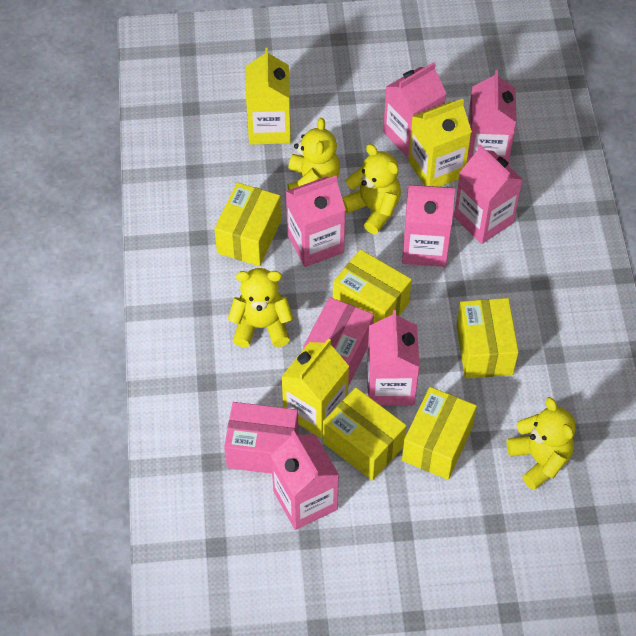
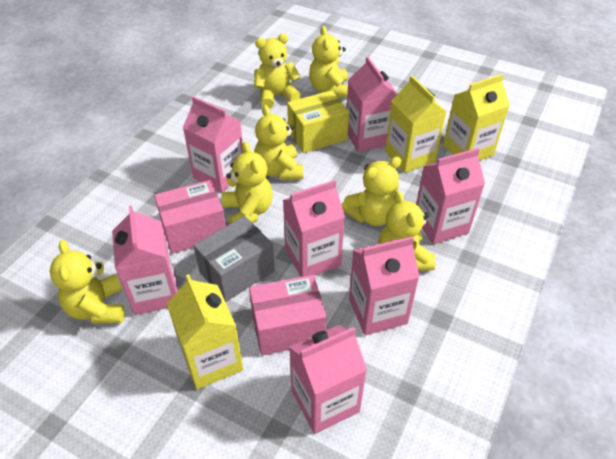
grey box: none = 0 -> [194,216,275,302] = 1
yellow box: [214,182,281,266] [323,387,406,481] [333,249,412,323] [402,387,477,480] [456,298,519,379] = 5 -> [287,90,349,153] = 1
yellow teddy bear: [228,268,293,347] [287,118,340,190] [342,144,401,234] [507,397,576,490] = 4 -> [49,240,125,324] [222,142,273,224] [254,34,301,109] [254,105,303,180] [309,26,348,98] [342,157,401,226] [378,191,435,271] = 7

